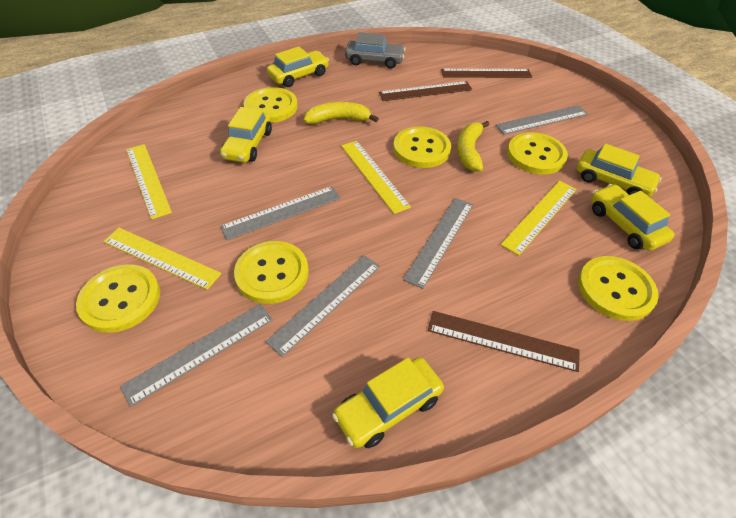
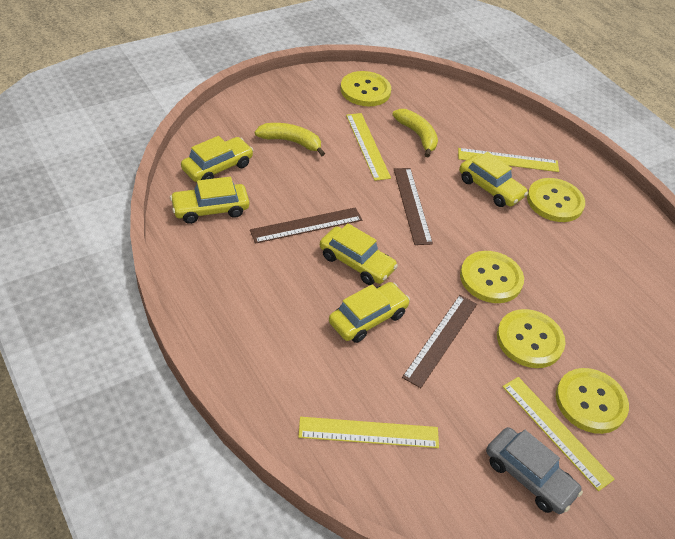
grey ruler: [120,304,273,407] [220,186,341,240] [265,255,380,357] [403,198,473,289] [495,105,588,135] = 5 -> none = 0
yellow button: [76,264,160,333] [234,241,309,304] [243,87,298,123] [393,126,451,168] [507,132,568,174] [578,256,659,321] = 6 -> [341,71,391,106] [460,251,524,303] [497,309,565,368] [527,178,585,222] [556,368,629,434] = 5

